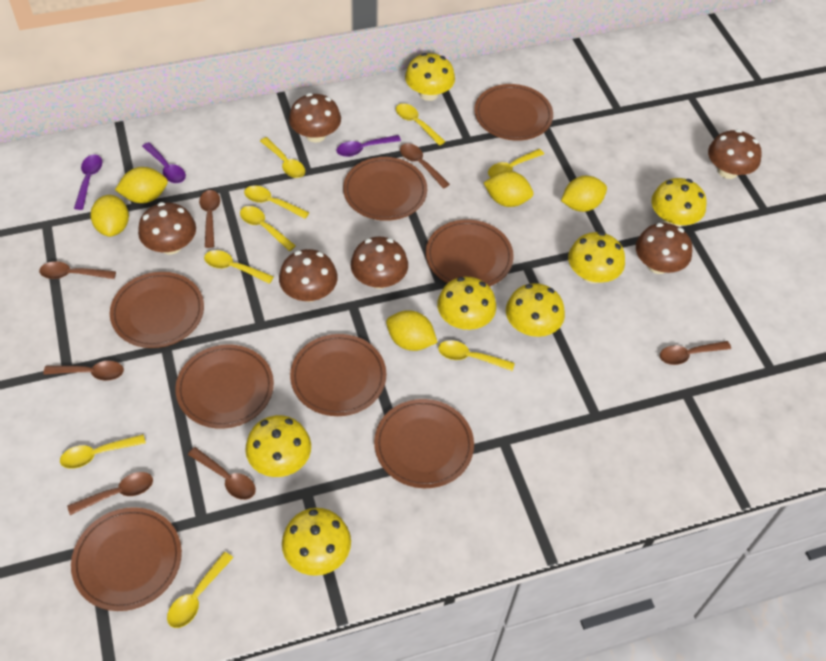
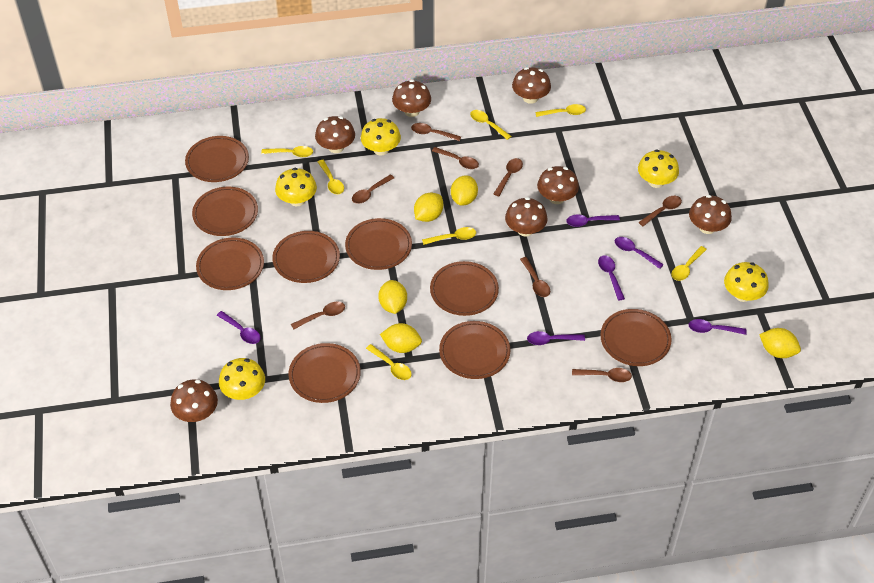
brown mushroom: [138,202,196,254] [279,249,338,302] [289,93,341,143] [351,237,408,289] [636,223,692,274] [708,129,762,179] = 6 -> [170,379,218,422] [315,116,355,153] [392,80,431,117] [505,197,548,237] [512,67,551,104] [537,166,579,204] [689,195,732,234] = 7
brown plate: [71,507,182,611] [110,272,204,348] [175,345,274,429] [290,334,387,416] [343,157,427,221] [374,399,474,488] [426,220,514,287] [474,84,553,141] = 8 -> [185,136,249,182] [192,187,258,236] [196,238,264,290] [272,231,340,283] [288,343,361,403] [345,218,412,270] [430,261,499,316] [439,321,510,379] [601,309,672,366] = 9
brown spoon: [39,261,116,279] [43,361,124,381] [67,472,153,515] [188,447,256,500] [199,190,220,248] [400,143,450,189] [660,341,731,365] = 7 -> [291,301,345,329] [352,175,394,204] [411,123,461,141] [432,147,479,169] [493,158,523,196] [520,257,550,297] [572,368,632,382] [638,196,682,226] = 8
purple spoon: [74,155,102,210] [142,142,186,183] [336,135,401,157] = 3 -> [217,311,261,344] [527,331,585,345] [566,214,620,227] [598,255,625,301] [615,237,664,269] [688,319,747,335] = 6
yellow mushroom: [245,415,311,477] [282,508,351,576] [405,53,455,101] [437,277,496,330] [506,283,565,337] [568,232,625,284] [651,178,707,227] = 7 -> [219,358,265,400] [275,168,317,206] [361,118,401,156] [638,149,679,188] [724,262,769,302] = 5
yellow spoon: [60,434,146,469] [167,552,233,628] [204,250,274,284] [240,206,296,251] [244,185,309,219] [260,137,305,178] [396,103,445,146] [438,340,515,371] [488,149,544,177] = 9 -> [261,146,313,157] [318,160,344,195] [366,344,412,380] [422,227,476,245] [470,110,511,140] [535,104,586,117] [672,246,707,281] = 7

